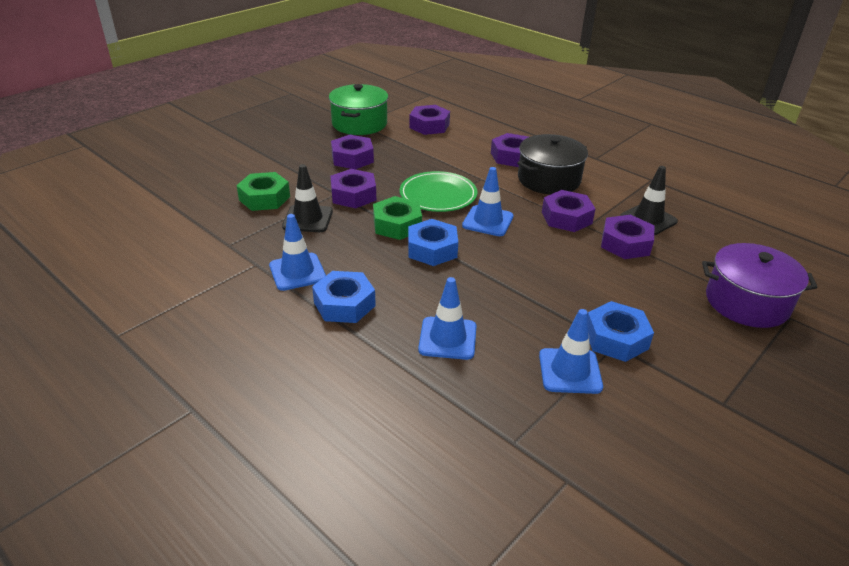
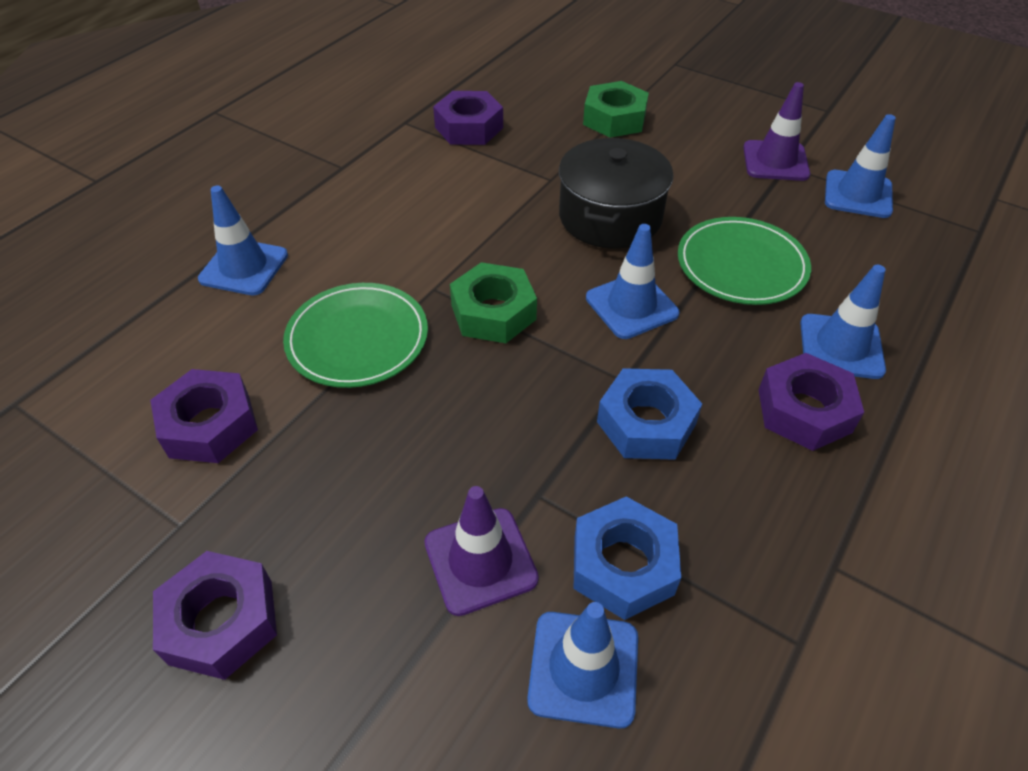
black traffic cone: [282,164,333,232] [620,166,678,235] = 2 -> none = 0
blue nut: [312,271,376,323] [408,219,458,266] [588,301,654,362] = 3 -> [574,496,681,620] [597,368,702,460] = 2
blue traffic cone: [269,214,326,291] [418,277,476,360] [462,167,514,236] [539,309,603,394] = 4 -> [198,185,288,295] [527,602,638,729] [586,224,679,339] [800,265,886,379] [825,114,896,218] = 5
green plate: [400,171,477,212] = 1 -> [283,283,428,388] [678,217,811,305] = 2
green pot: [329,84,388,135] = 1 -> none = 0
purple nut: [330,169,376,208] [331,135,374,169] [409,105,450,135] [491,133,529,167] [542,190,596,232] [601,215,654,259] = 6 -> [150,369,258,463] [153,551,277,680] [433,91,503,145] [758,353,864,451] = 4
purple pot: [702,243,818,328] = 1 -> none = 0
purple traffic cone: none = 0 -> [424,486,539,616] [743,82,810,181] = 2

